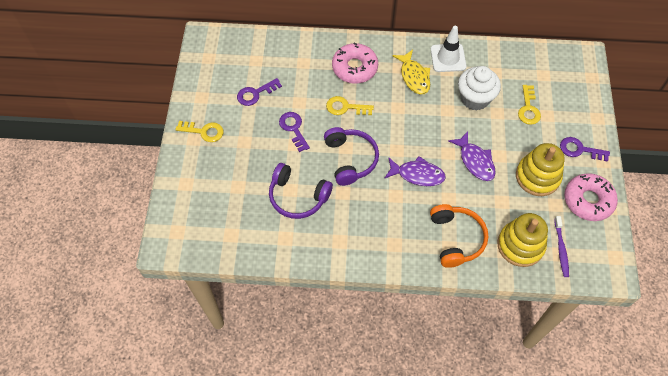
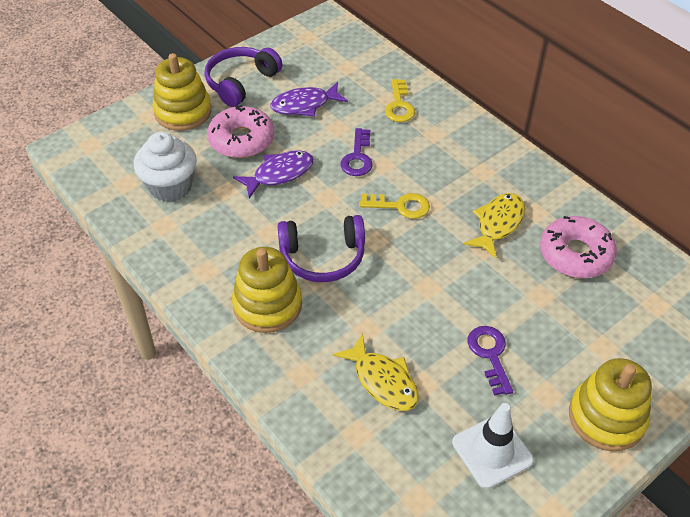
orange headphones: [430,204,488,268] = 1 -> none = 0
purple key: [237,78,282,106] [279,112,310,152] [560,137,610,162] = 3 -> [340,128,373,176] [468,326,513,396] = 2
purple toothbrush: [554,216,569,277] = 1 -> none = 0
yellow fish: [393,50,430,94] = 1 -> [333,333,419,411] [463,193,525,258] = 2
yellow key: [175,121,224,142] [326,96,374,115] [518,85,541,125] = 3 -> [359,193,430,219] [385,79,415,122] = 2
yellow stacking toy: [497,213,548,267] [516,143,565,196] = 2 -> [152,53,212,131] [232,247,302,333] [569,358,652,451] = 3

